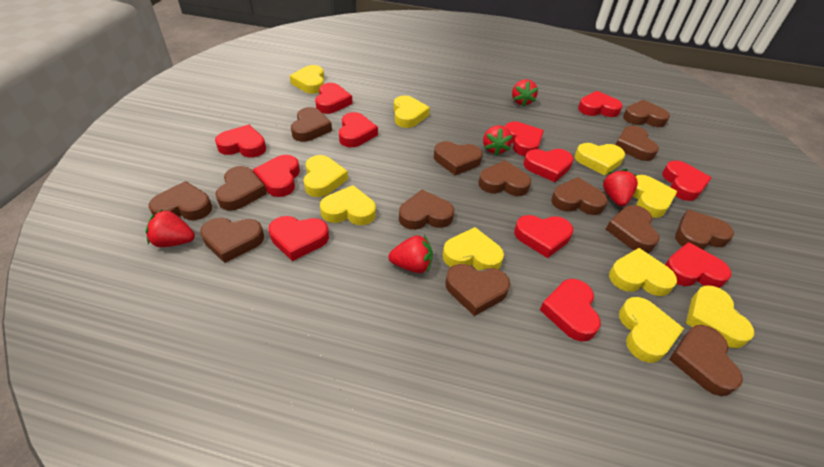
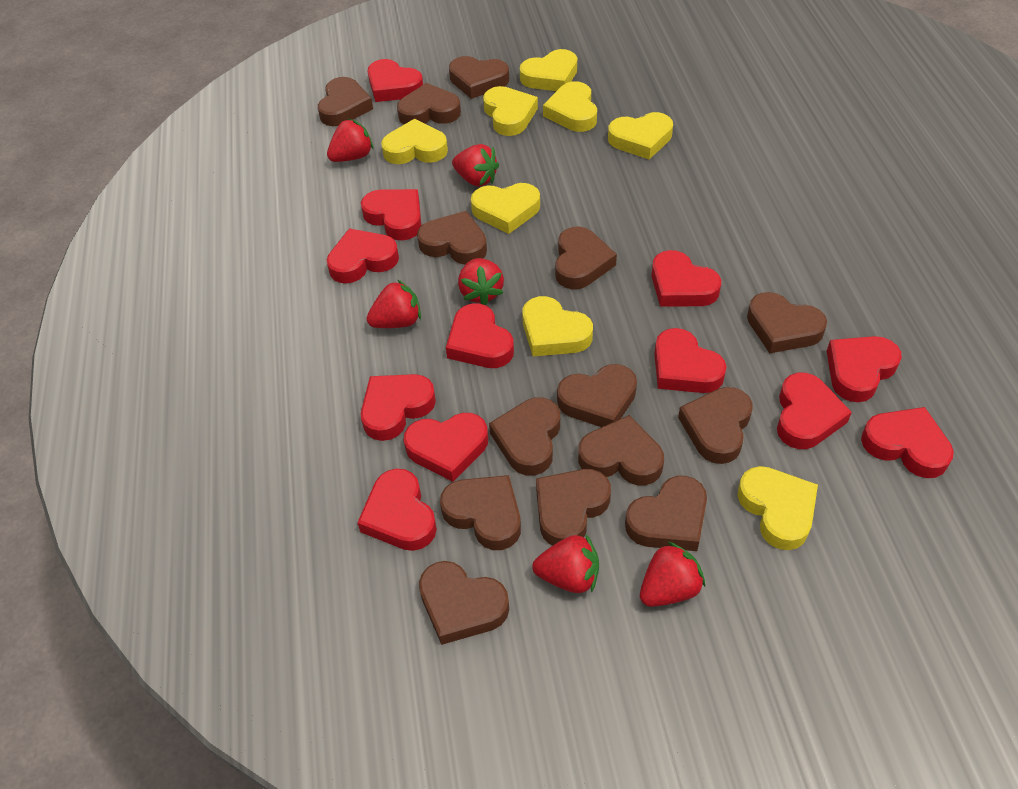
red strawberry: [145,209,195,247] [388,235,433,273] [483,125,512,156] [512,79,538,107] [603,169,638,206] = 5 -> [327,119,374,162] [367,279,421,328] [452,144,499,187] [458,258,504,305] [532,534,599,593] [640,541,705,607] = 6
yellow heart: [290,65,324,94] [304,155,348,197] [320,185,376,225] [394,95,430,128] [443,227,504,270] [575,143,625,176] [609,248,677,296] [619,297,684,363] [633,175,678,218] [686,285,754,348] = 10 -> [381,119,448,164] [471,183,540,234] [483,86,538,136] [520,49,577,91] [522,296,593,356] [543,81,597,132] [608,112,673,159] [737,466,818,550] = 8

